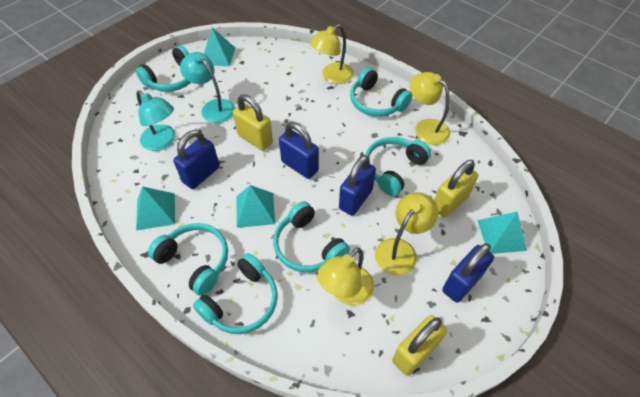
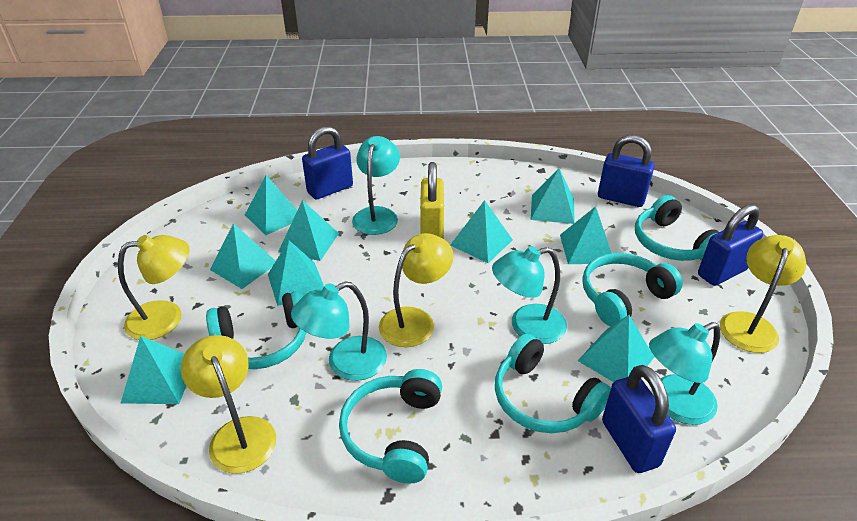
turquoise headphones: [136,46,191,92] [148,223,228,296] [193,253,278,334] [273,201,350,273] [350,67,413,117] [365,137,431,196] = 6 -> [206,291,306,369] [339,369,442,484] [495,334,611,433] [582,253,683,326] [635,195,719,261] = 5
turquoise lamp: [137,90,176,151] [180,52,235,123] = 2 -> [291,282,387,381] [352,136,400,235] [492,246,567,344] [649,322,720,425] = 4
turquoise pyramid: [136,186,175,230] [204,28,235,66] [236,185,275,228] [477,211,527,254] = 4 -> [121,336,186,404] [210,223,276,289] [245,175,297,235] [268,240,324,306] [278,200,339,261] [450,200,513,263] [530,168,575,224] [560,206,611,264] [578,315,654,382] = 9
yellow padlock: [233,94,273,151] [392,315,447,376] [434,160,478,218] = 3 -> [420,162,444,239] = 1

